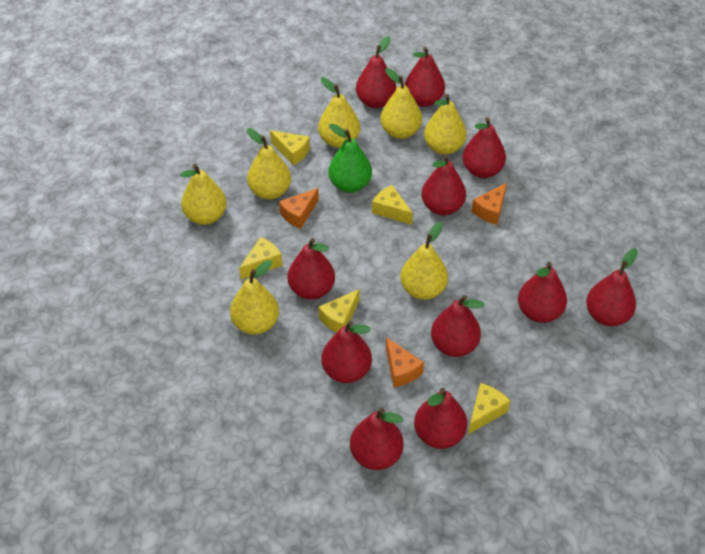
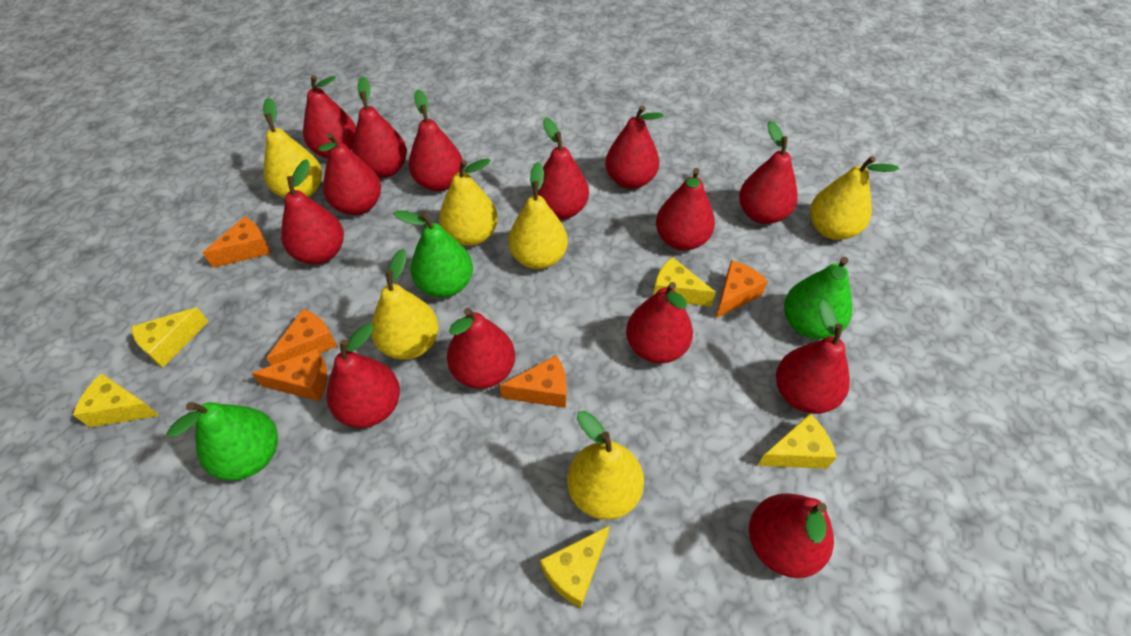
green pear: [328,124,372,193] = 1 -> [167,402,278,481] [393,210,473,298] [784,257,853,339] = 3
orange cheese: [279,188,319,229] [386,337,424,387] [472,183,507,225] = 3 -> [202,217,271,268] [251,348,327,401] [266,309,337,365] [500,355,567,408] [715,260,768,319] = 5
red pear: [288,238,335,300] [321,321,372,383] [350,408,403,470] [356,36,396,108] [405,47,445,107] [414,388,467,449] [421,155,466,215] [431,295,484,357] [462,117,506,178] [518,262,567,323] [586,248,638,326] = 11 -> [281,159,344,264] [303,75,356,159] [318,133,381,215] [327,323,400,428] [352,76,407,178] [409,89,463,191] [447,308,515,389] [533,117,589,220] [605,106,664,189] [626,282,693,363] [656,168,715,251] [739,121,798,224] [749,493,834,578] [776,300,850,414] = 14
yellow pear: [180,164,227,225] [230,260,279,335] [247,128,291,200] [318,77,360,148] [380,68,422,139] [400,222,448,300] [424,94,467,155] = 7 -> [263,97,322,198] [371,249,439,360] [439,158,498,246] [508,162,568,269] [567,411,644,520] [810,156,899,240] = 6

